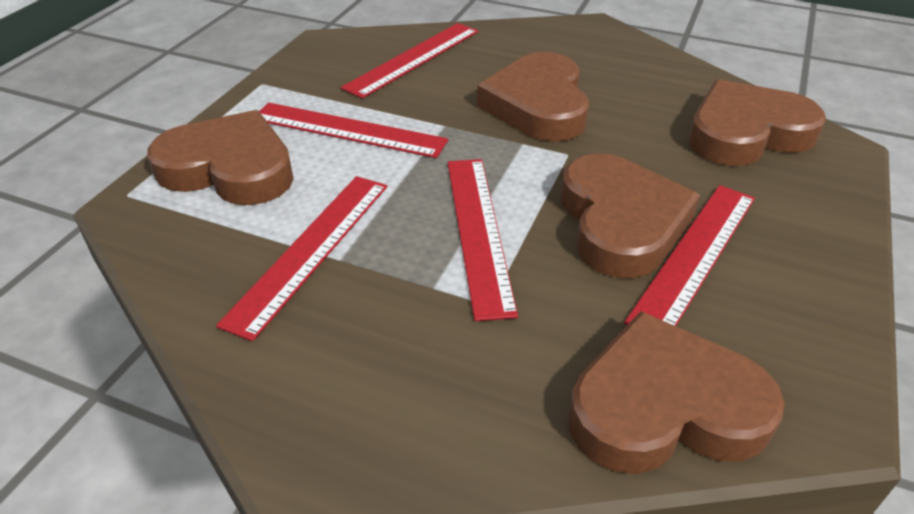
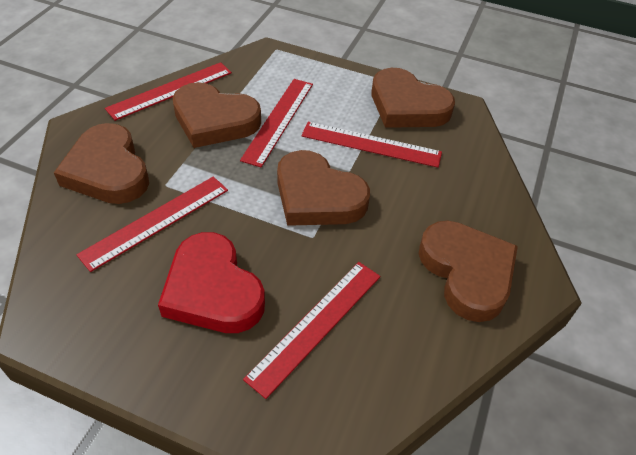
red heart: none = 0 -> [158,232,265,333] = 1

